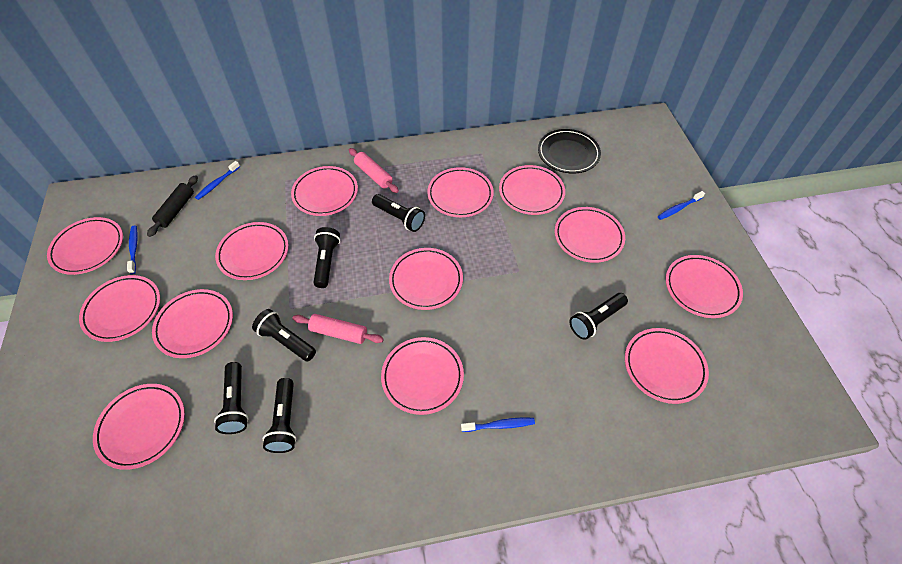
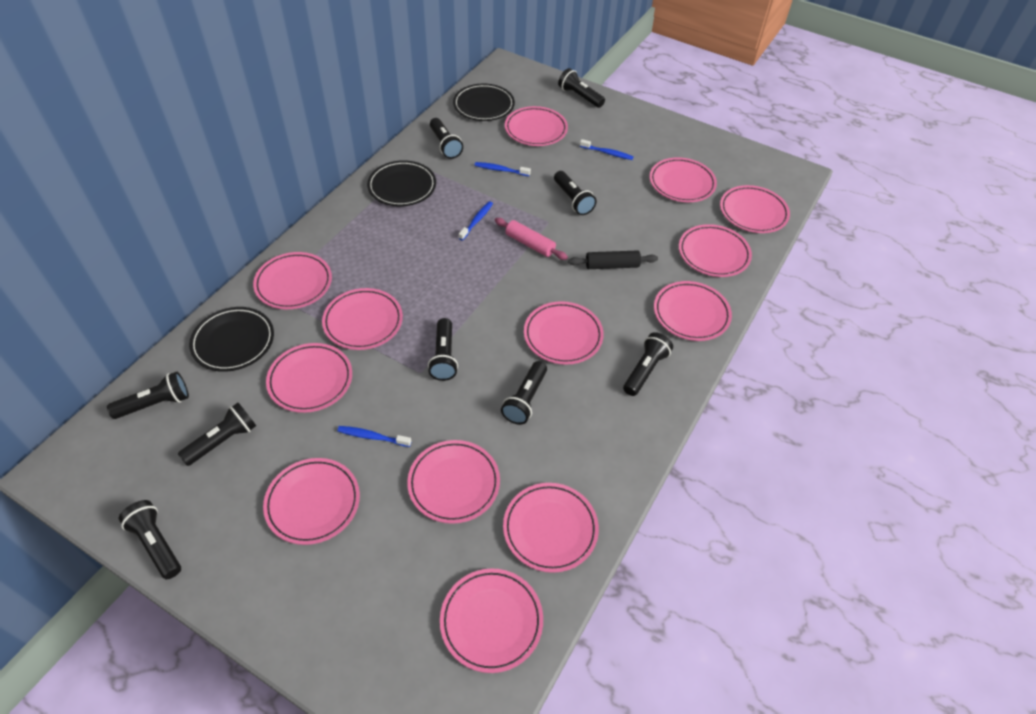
black flashlight: [214,362,248,434] [252,309,316,362] [263,378,296,453] [314,227,340,288] [372,194,425,232] [570,293,628,340] = 6 -> [107,371,189,419] [119,500,181,579] [178,403,256,466] [428,318,458,381] [430,118,463,159] [501,361,547,425] [554,171,596,215] [558,68,605,108] [623,332,673,396] = 9
black plate: [538,129,601,173] = 1 -> [189,307,274,372] [367,160,436,207] [453,84,515,121] = 3
pink rolling pin: [293,314,384,344] [349,148,399,193] = 2 -> [495,218,568,260] = 1

